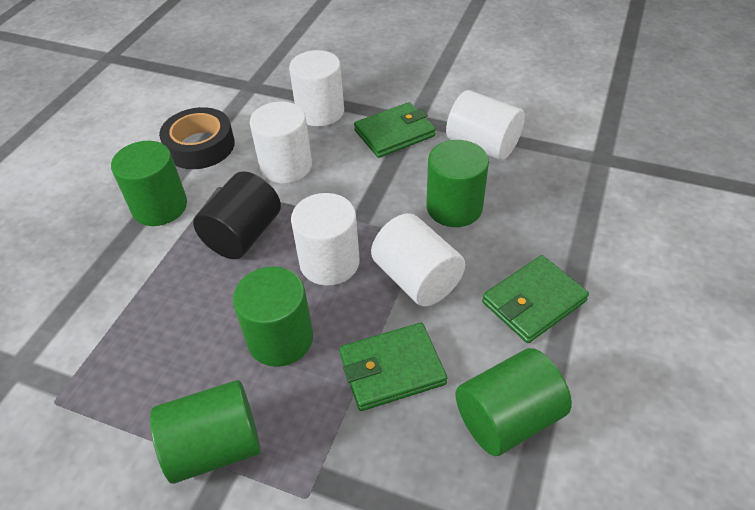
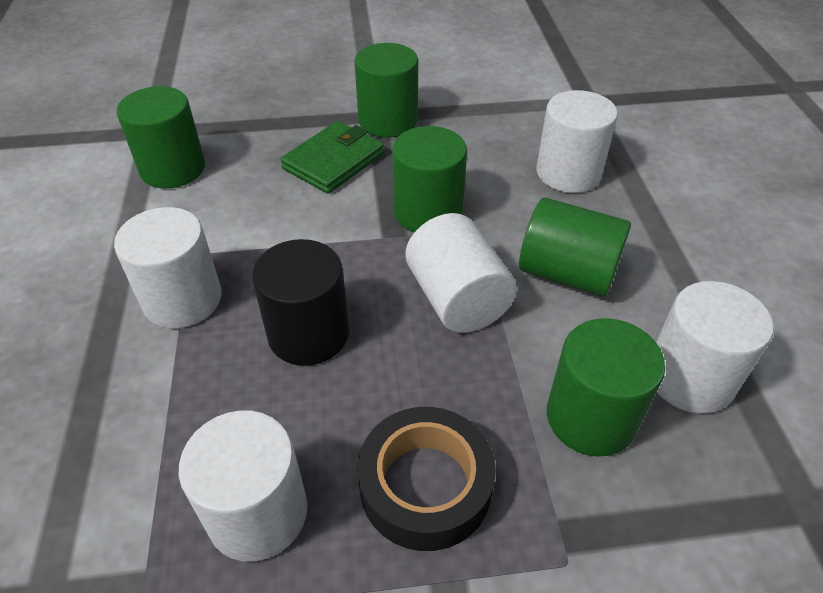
green wallet: [339,323,447,411] [354,102,436,158] [482,255,589,343] = 3 -> [280,121,384,194] = 1

